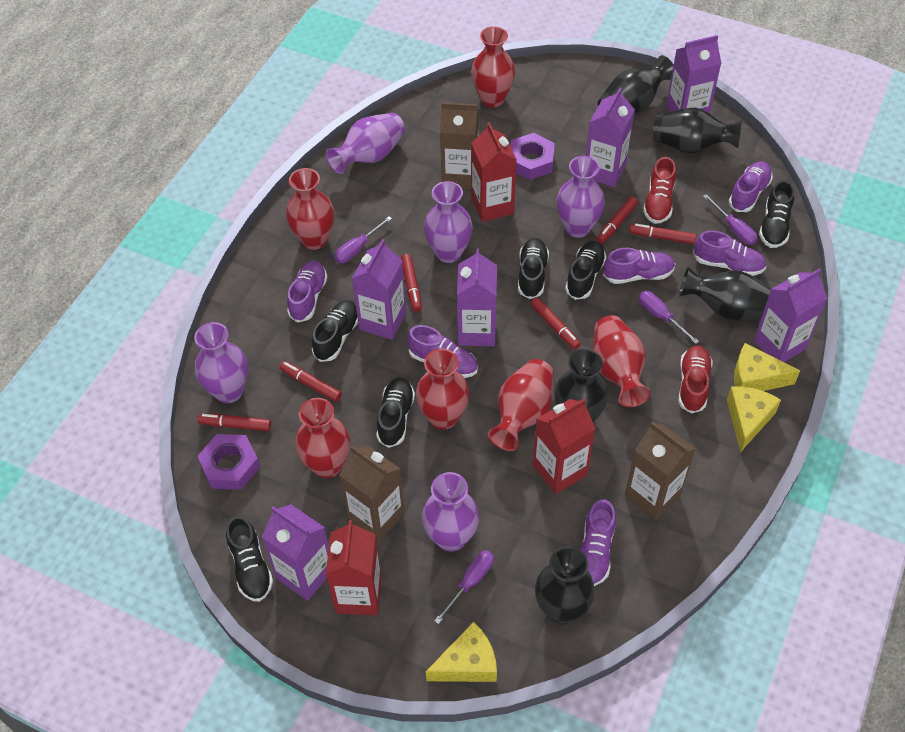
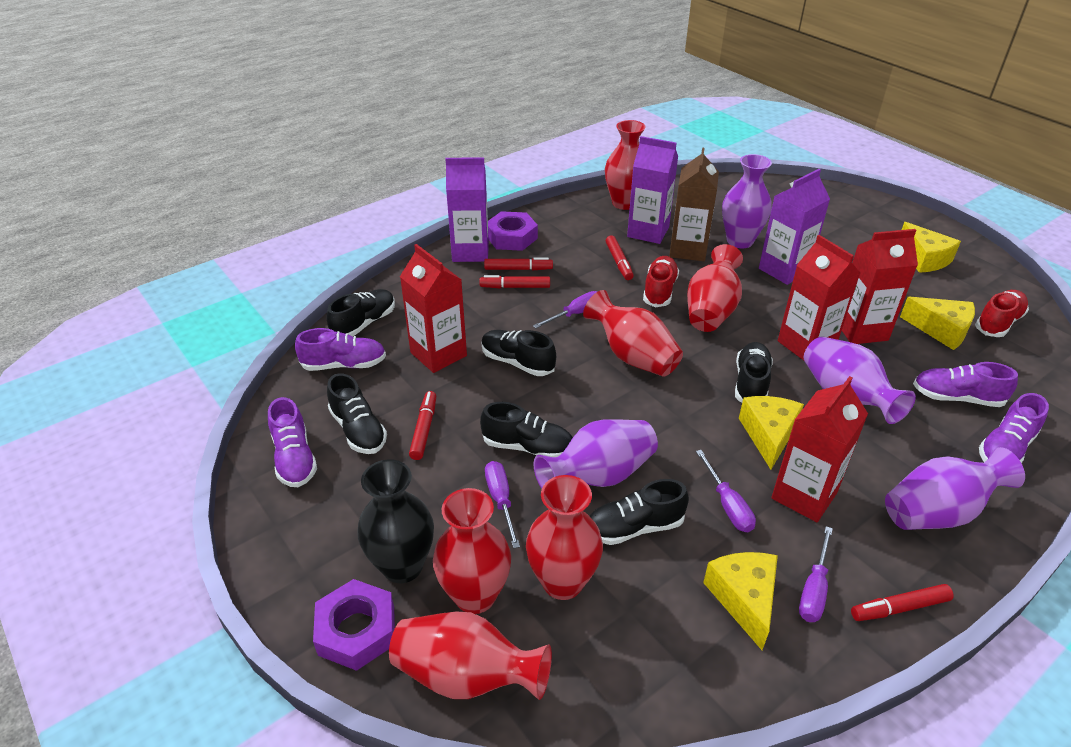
black vase: [535,546,595,625] [554,349,608,422] [598,55,673,114] [653,108,742,154] [679,267,772,321] = 5 -> [357,459,434,583] = 1
brown carton: [340,446,405,542] [440,102,479,189] [625,422,695,520] = 3 -> [669,147,719,261] = 1
purple carton: [262,504,329,601] [352,239,406,340] [457,249,497,346] [586,88,635,187] [666,35,721,114] [754,269,827,362] = 6 -> [445,157,489,262] [627,136,678,244] [759,169,830,285] = 3
purple shoe: [287,261,328,322] [407,325,478,378] [579,499,616,586] [603,248,675,284] [693,231,766,276] [729,161,773,212] = 6 -> [268,397,317,487] [295,328,386,371] [913,362,1018,407] [979,393,1049,463] = 4
purple vase: [194,322,248,403] [326,113,405,174] [422,472,479,552] [424,181,473,263] [557,156,605,238] = 5 -> [534,419,658,489] [722,154,772,248] [804,336,916,424] [885,447,1025,530] = 4
red carton: [326,520,382,615] [471,122,517,222] [533,398,596,494] = 3 -> [400,244,467,373] [771,376,868,522] [778,235,860,361] [842,229,918,344] = 4
red marker: [198,414,271,431] [280,361,342,402] [401,254,422,312] [531,297,581,350] [597,197,638,244] [629,223,696,244] = 6 -> [409,391,436,460] [479,275,550,288] [484,257,553,270] [606,235,634,280] [851,584,954,621] = 5
yellow cheese: [426,622,497,682] [727,386,781,452] [734,343,800,391] = 3 -> [703,552,778,650] [739,396,804,469] [900,297,975,350] [902,222,961,273] = 4

